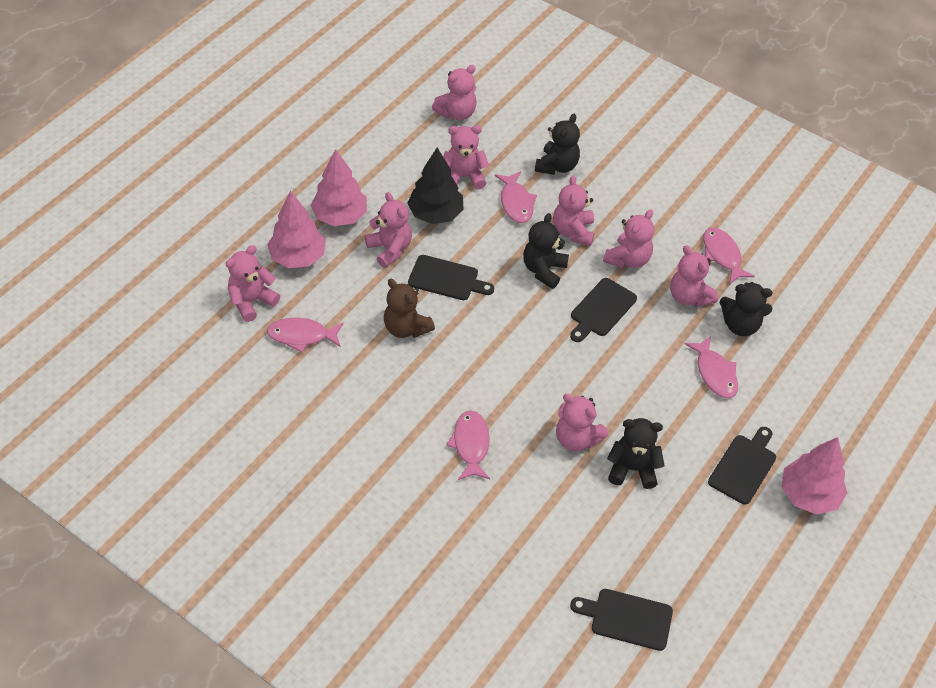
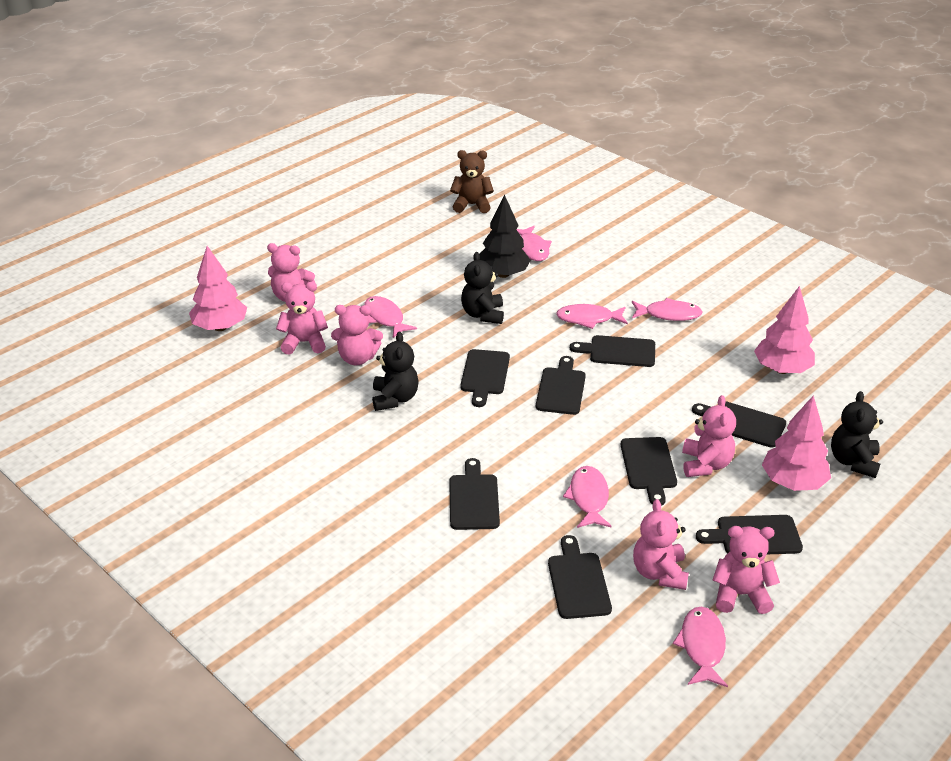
black cutting board: [408,255,494,300] [570,278,637,342] [570,589,673,651] [708,427,776,505] = 4 -> [449,458,500,530] [460,349,510,407] [536,356,586,415] [548,535,612,619] [570,335,655,367] [621,437,677,506] [692,402,786,448] [696,515,803,554] = 8
black teddy bear: [523,213,569,289] [535,114,580,175] [607,418,665,489] [720,282,772,336] = 4 -> [372,332,419,411] [461,252,504,324] [831,391,883,478] = 3
pink fish: [267,318,344,353] [446,410,490,480] [495,171,537,223] [685,336,738,398] [703,228,755,285] = 5 -> [364,296,417,338] [516,226,552,261] [556,304,628,329] [563,466,612,528] [632,298,702,321] [673,606,728,687] = 6
pink teddy bear: [226,245,280,322] [365,192,412,268] [432,65,477,121] [444,125,489,190] [553,175,594,246] [556,394,608,452] [603,209,654,268] [670,245,718,307] = 8 -> [267,243,315,302] [276,282,328,355] [331,305,383,365] [633,499,689,590] [682,395,736,477] [713,526,780,614] = 6

